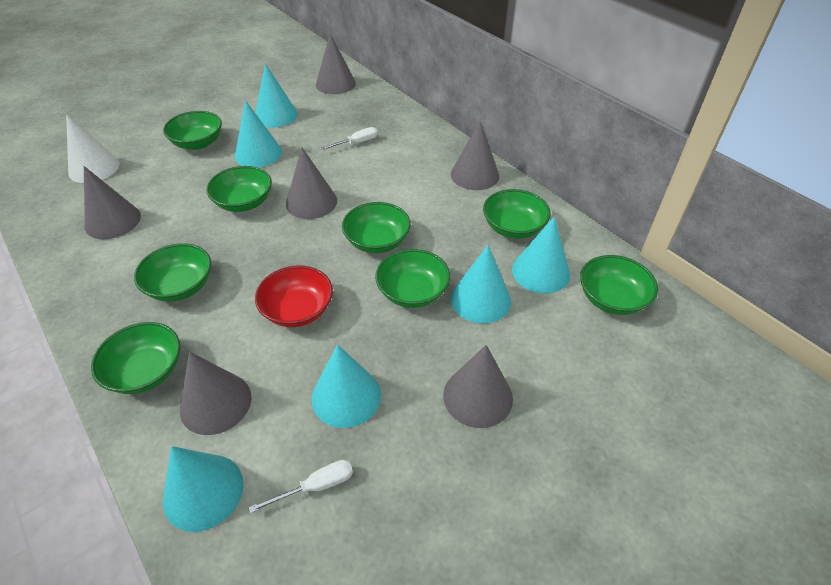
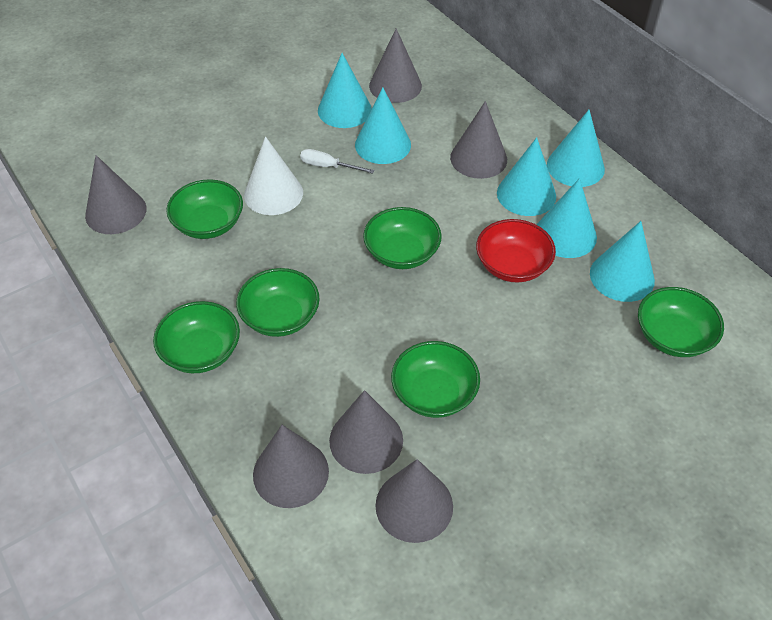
green bowl: [91,322,180,394] [134,243,211,302] [163,111,222,150] [206,166,272,212] [342,202,411,253] [375,249,450,308] [483,189,551,239] [580,255,658,315] = 8 -> [153,301,240,373] [166,179,243,239] [236,268,320,337] [363,207,442,269] [391,341,480,418] [638,287,724,357] = 6
white screwdriver: [249,460,353,513] [321,127,378,150] = 2 -> [300,149,375,174] = 1

